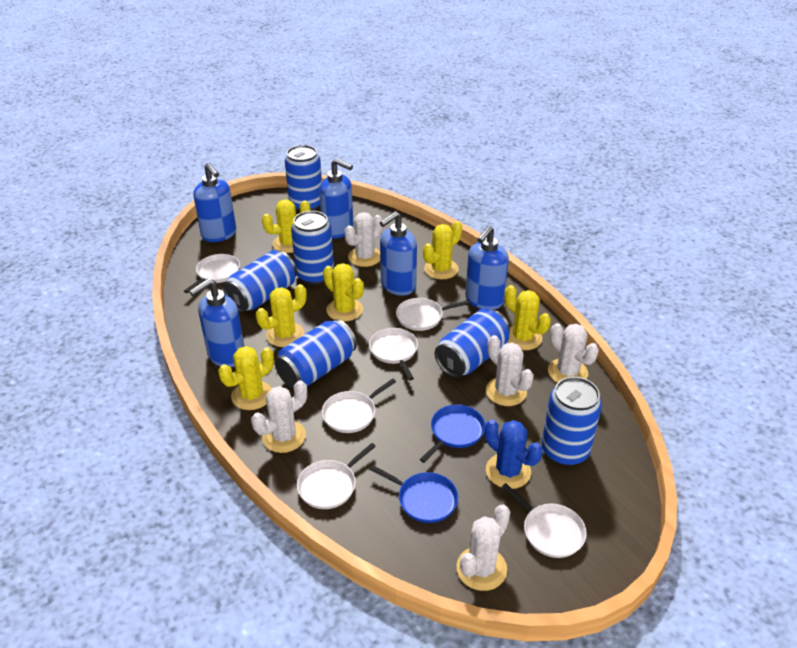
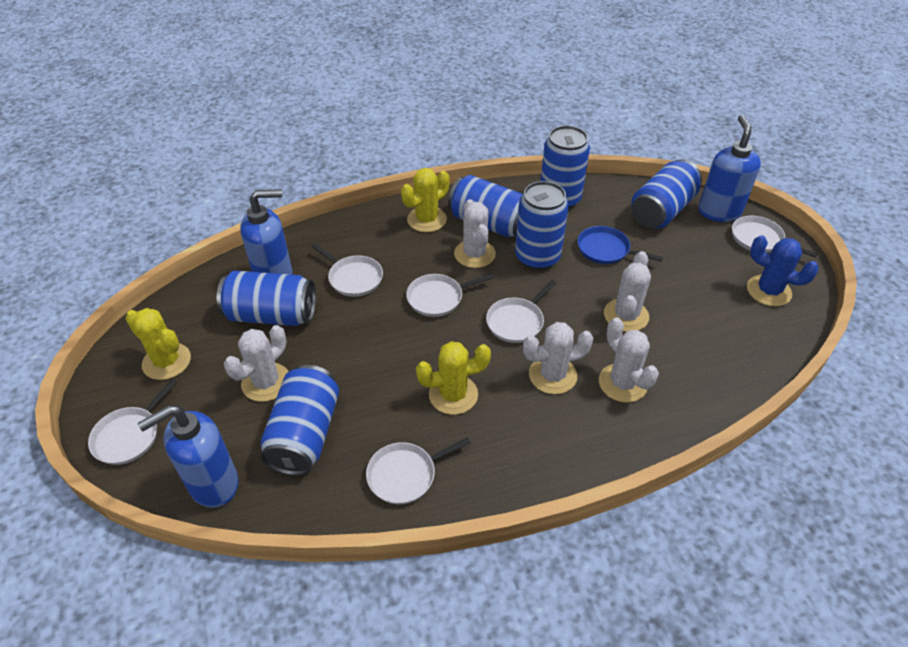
blue pan: [370,465,458,523] [420,405,485,463] = 2 -> [578,226,663,264] = 1
blue soap dispenser: [189,279,244,367] [193,163,236,242] [319,158,353,239] [380,211,417,296] [465,226,509,309] = 5 -> [138,405,238,508] [240,189,293,275] [698,115,761,222] = 3
yellow cactus: [218,346,274,410] [256,284,307,347] [262,199,310,253] [323,263,364,322] [423,221,462,279] [504,285,551,350] = 6 -> [125,308,191,380] [401,168,450,232] [416,341,491,415] = 3

